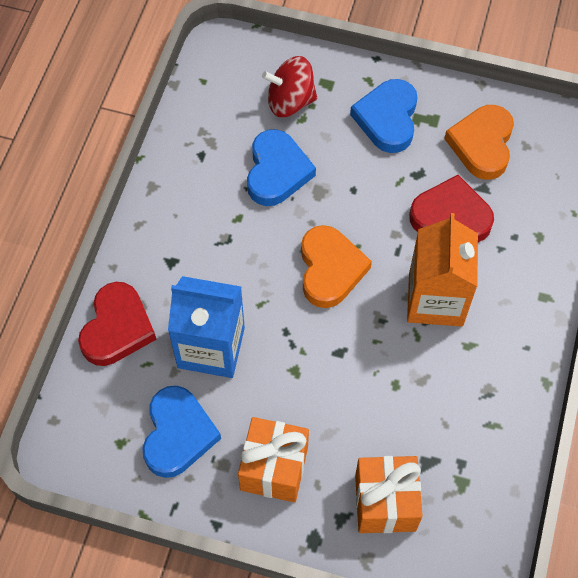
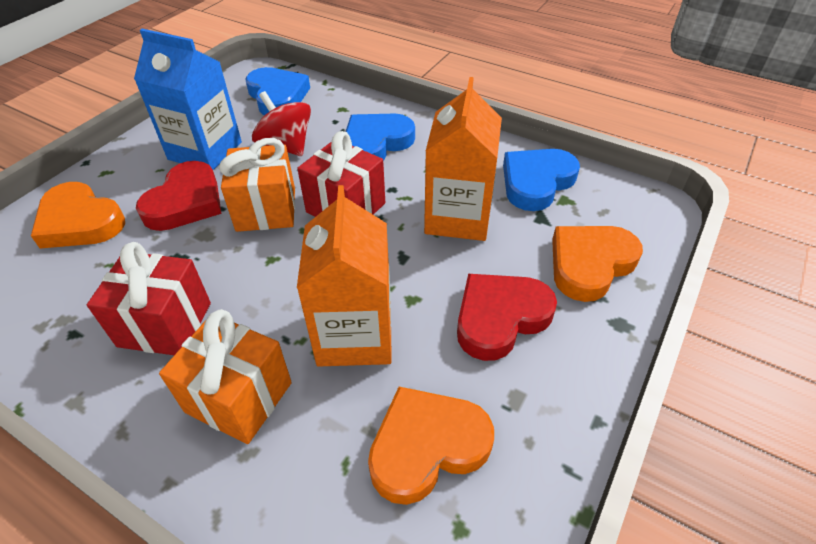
orange carton: [407,213,478,327] = 1 -> [297,185,392,367] [424,77,502,241] = 2
orange heart: [301,225,372,308] [444,105,514,180] = 2 -> [31,182,125,249] [368,387,494,505] [552,226,643,302] = 3
red gift: none = 0 -> [87,242,211,355] [297,131,385,217] = 2

